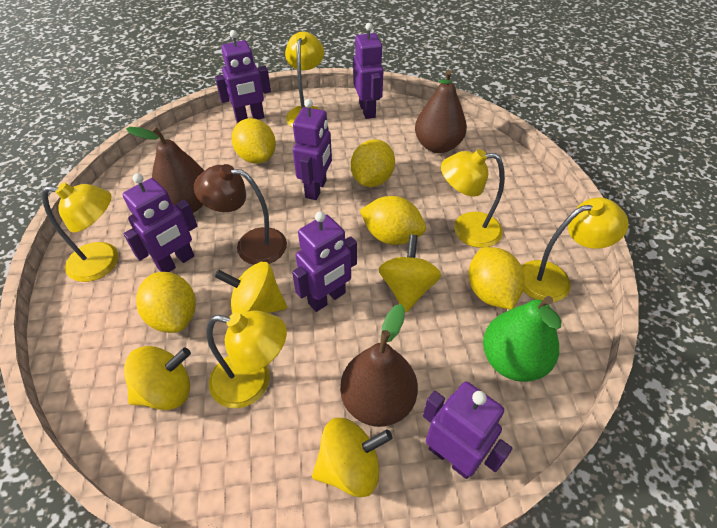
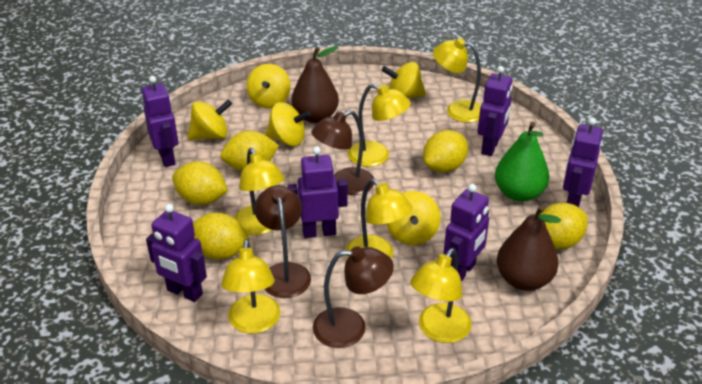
brown lamp: [194,164,287,265] = 1 -> [254,185,311,298] [311,110,374,195] [313,246,394,348] = 3
brown pear: [126,127,204,213] [340,304,418,427] [415,70,467,153] = 3 -> [292,46,339,123] [497,205,561,291] = 2
yellow lamp: [42,183,118,282] [207,311,287,408] [285,32,324,128] [441,149,505,248] [522,198,628,302] = 5 -> [221,239,280,334] [235,148,284,235] [346,179,413,258] [348,84,411,167] [410,248,472,343] [433,38,481,123] = 6
yellow spinning top: [124,346,191,410] [214,262,287,314] [312,418,392,497] [379,234,441,312] = 4 -> [188,99,232,140] [246,64,291,108] [265,102,311,146] [382,62,426,98] [387,191,440,245] = 5

